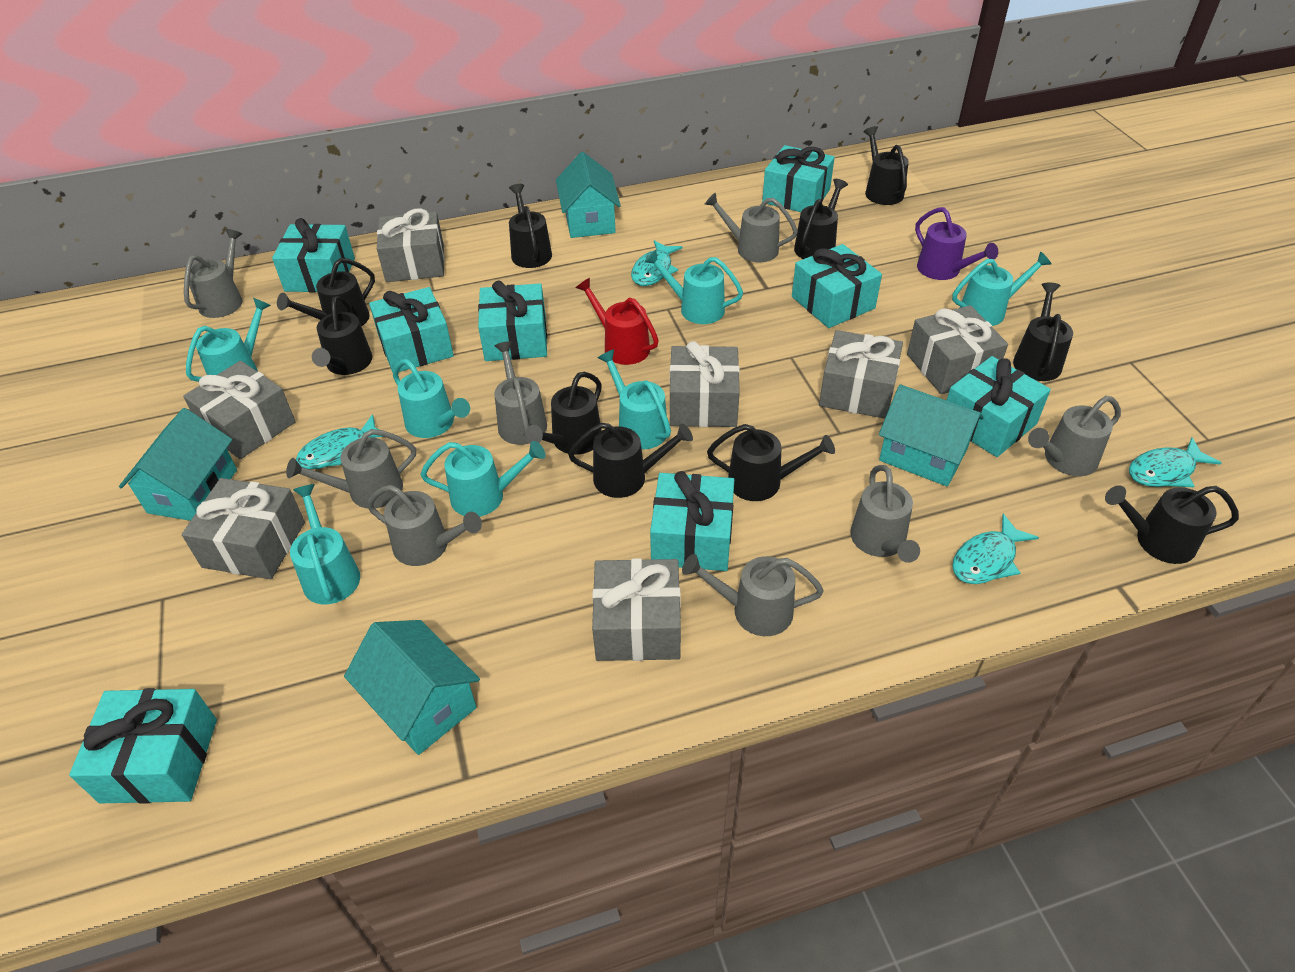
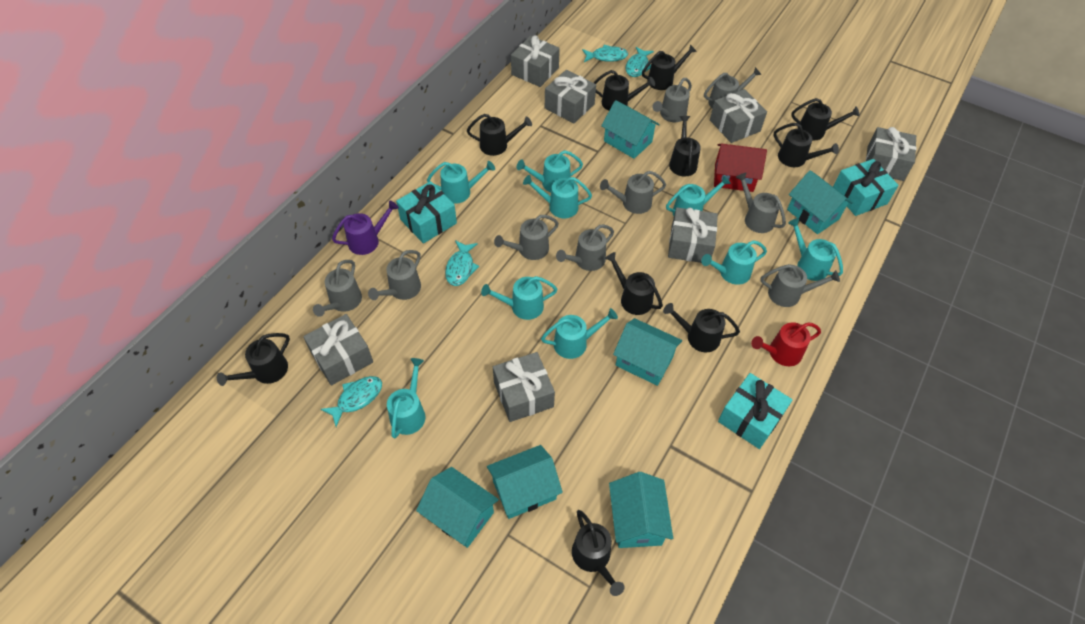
grey watering can: [184,229,243,318] [286,429,416,508] [367,485,482,566] [494,341,547,445] [682,554,824,636] [705,192,798,262] [850,465,920,563] [1028,396,1121,476] = 8 -> [313,260,362,317] [368,250,421,300] [494,215,559,260] [556,225,614,271] [600,171,666,214] [652,78,692,122] [704,67,762,109] [736,172,786,233] [760,264,840,307] = 9
red house: none = 0 -> [714,143,767,192] = 1
turquoise gift: [69,688,217,804] [272,218,355,292] [369,287,454,373] [478,281,547,361] [650,471,734,571] [762,145,835,212] [792,244,882,328] [947,356,1051,457] = 8 -> [396,181,457,244] [718,373,793,449] [833,159,899,216] = 3
turquoise house: [119,408,237,521] [344,620,480,755] [556,152,621,238] [879,385,984,486] = 4 -> [416,467,499,548] [487,445,563,519] [601,100,660,159] [609,472,673,548] [613,318,682,386] [787,170,853,234] = 6
turquoise watering can: [186,298,271,382] [290,484,360,604] [393,359,470,438] [420,441,546,517] [598,349,671,449] [644,250,743,324] [952,251,1052,326] = 7 -> [387,358,425,438] [427,161,495,204] [481,276,558,320] [517,150,583,193] [523,175,592,218] [541,308,618,359] [666,175,731,216] [701,240,767,285] [788,218,843,281] = 9

